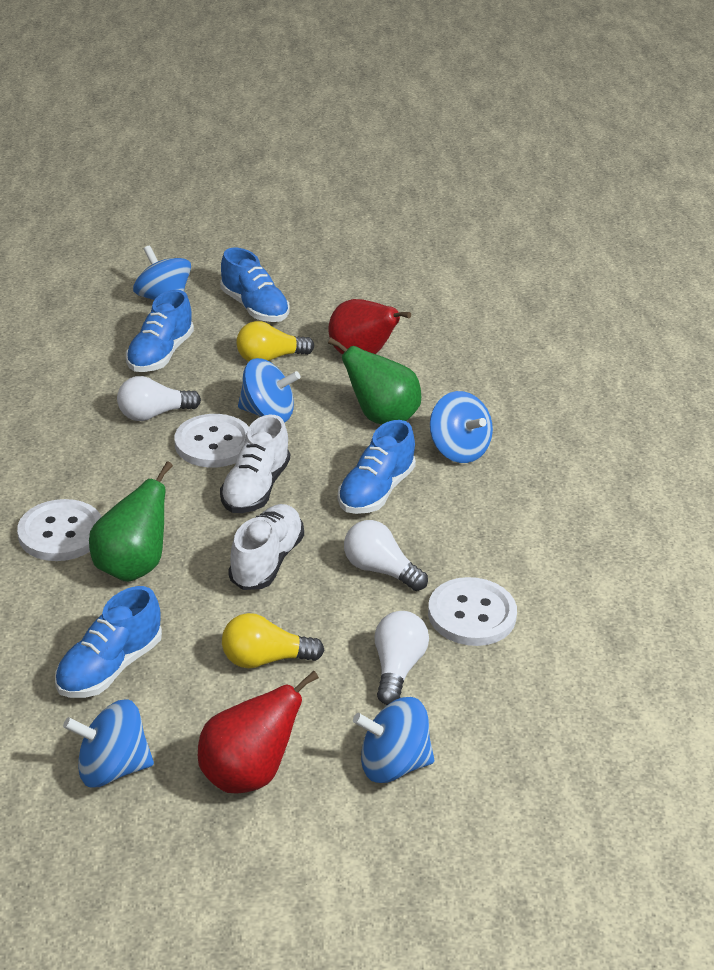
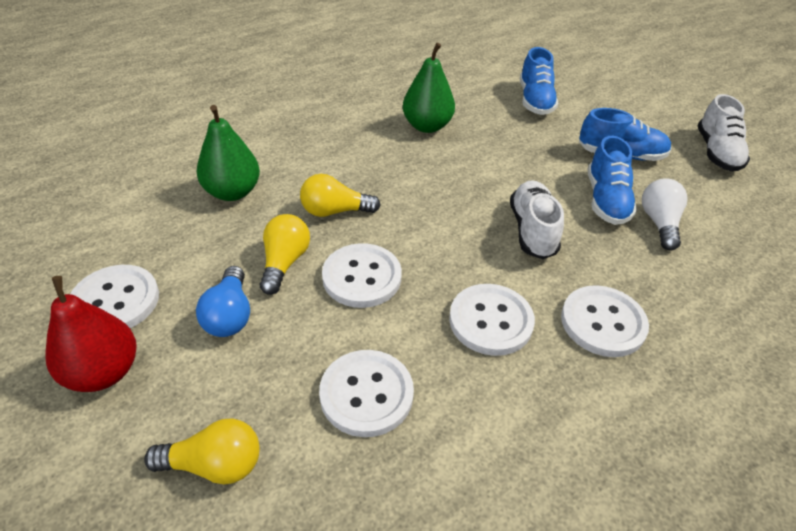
blue light bulb: none = 0 -> [196,266,250,337] = 1
blue shoe: [55,586,162,698] [126,290,194,372] [220,248,290,322] [338,420,416,514] = 4 -> [520,47,558,115] [579,108,672,161] [588,136,637,225] = 3
blue spinning top: [63,699,154,788] [133,245,191,300] [238,358,301,423] [353,697,435,783] [430,391,493,463] = 5 -> none = 0
red pear: [198,671,319,793] [328,299,411,355] = 2 -> [45,276,137,392] = 1
white button: [17,499,101,561] [174,414,249,468] [428,577,517,646] = 3 -> [71,265,159,328] [319,350,414,437] [322,243,402,308] [449,284,535,356] [561,285,649,357] = 5
white light bulb: [117,376,201,421] [344,520,428,591] [375,611,429,705] = 3 -> [642,179,688,250] = 1
yellow light bulb: [222,613,325,668] [236,321,314,362] = 2 -> [144,418,260,485] [260,214,310,295] [300,174,381,217] = 3

